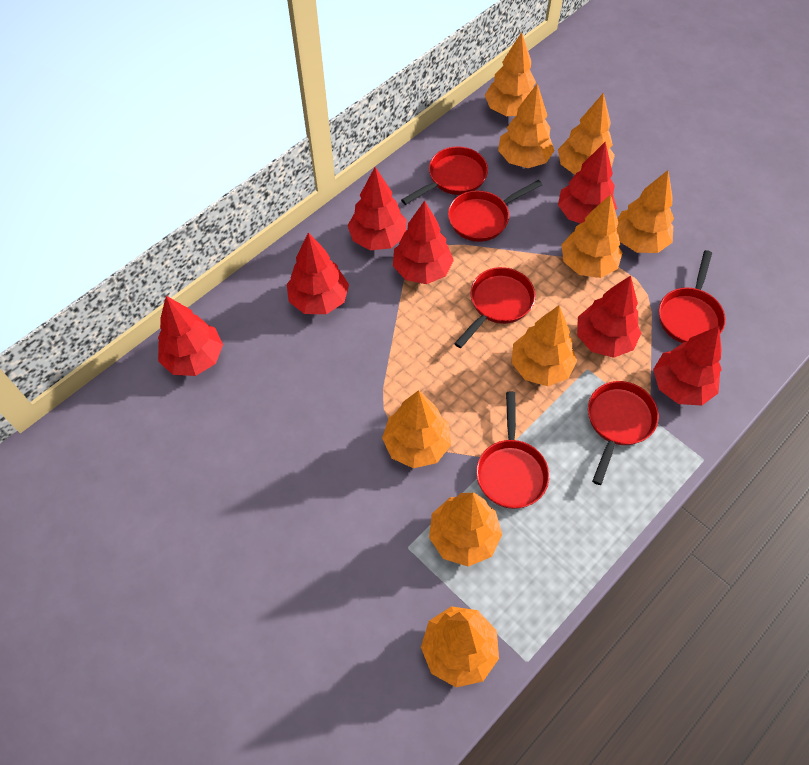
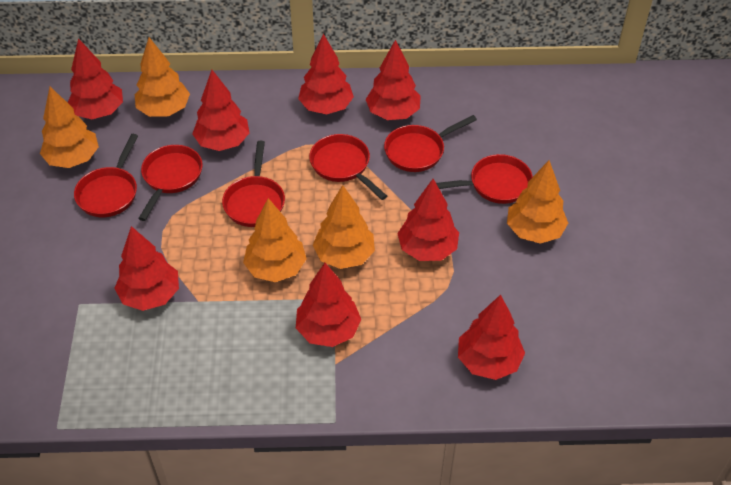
orange tree: [382,390,451,468] [421,606,499,687] [429,493,502,567] [485,32,536,116] [498,83,555,168] [512,305,577,386] [558,93,615,175] [561,194,622,278] [617,170,674,253] = 9 -> [40,87,99,168] [135,37,190,117] [243,198,306,282] [313,185,375,269] [507,160,568,244] = 5
red tree: [158,296,223,376] [287,233,349,314] [347,167,407,250] [393,201,454,284] [558,142,617,224] [577,276,641,358] [653,326,722,406] = 7 -> [67,38,123,119] [115,226,179,311] [192,70,250,151] [296,263,361,347] [298,34,354,115] [366,40,421,120] [397,179,459,261] [458,295,525,380] = 8

